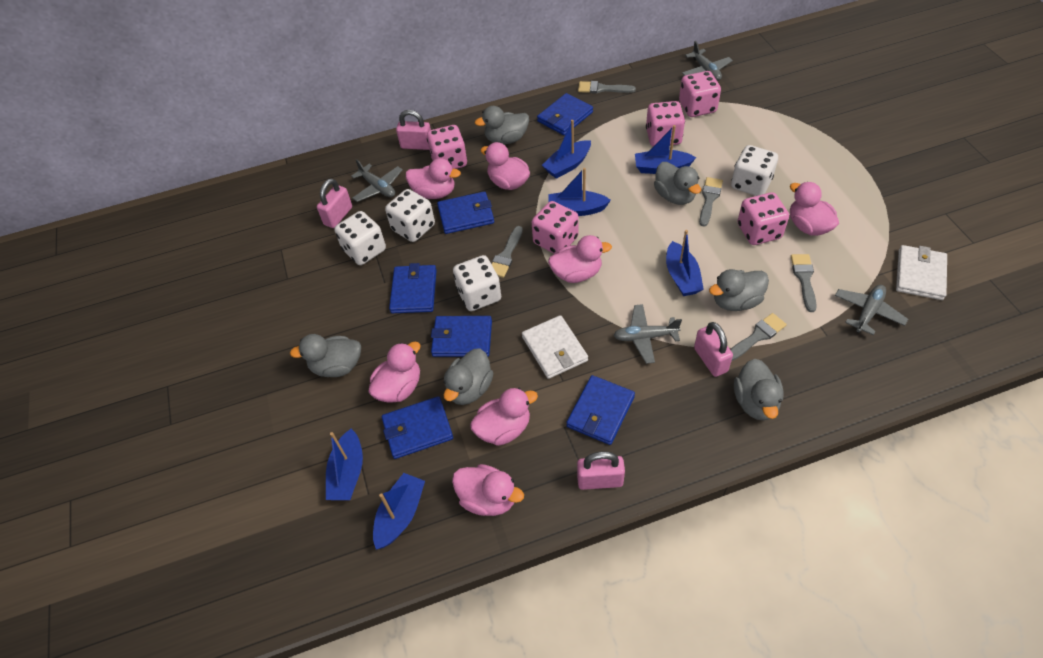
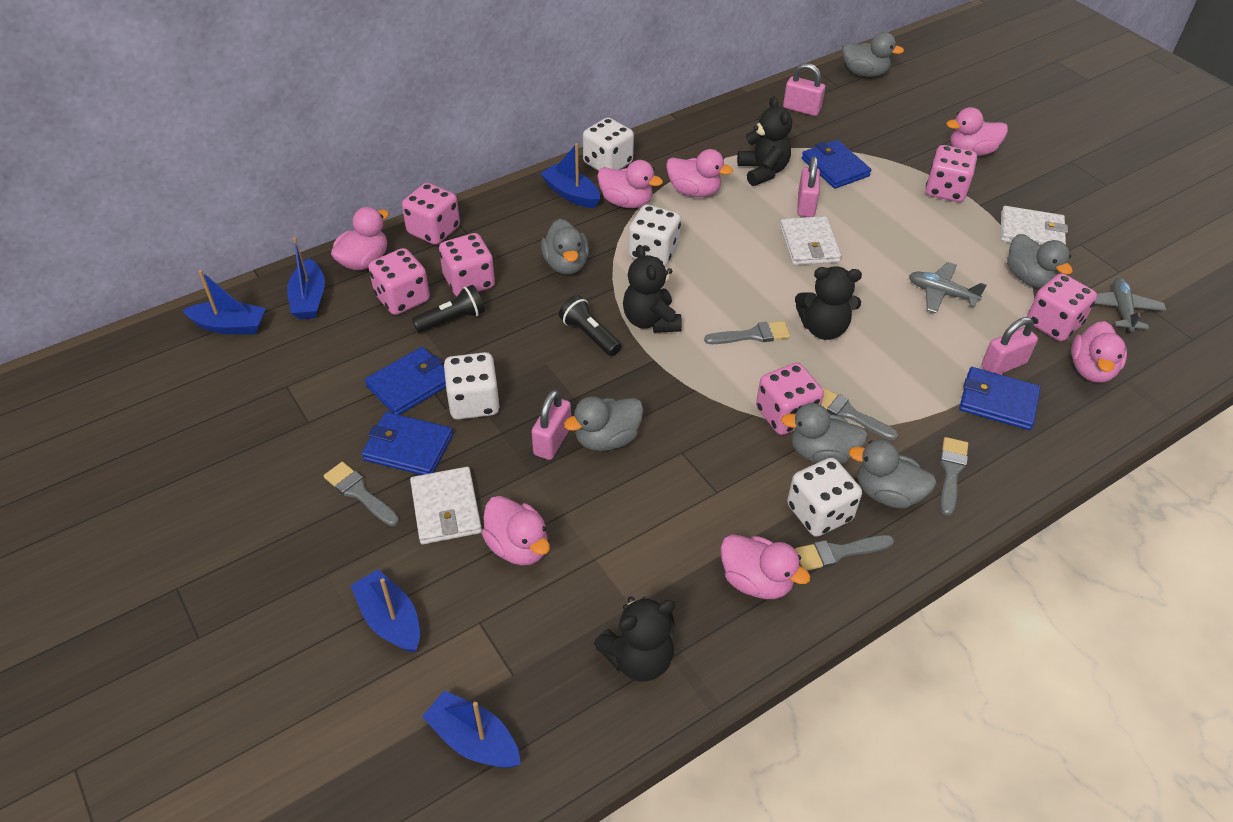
black flashlight: none = 0 -> [412,285,485,333] [559,295,621,356] = 2
black teddy bear: none = 0 -> [594,596,676,682] [623,245,682,333] [737,96,792,186] [795,266,862,340] = 4
blue boat: [326,429,363,500] [373,473,425,549] [542,120,591,179] [548,168,611,216] [635,125,696,174] [666,230,704,296] = 6 -> [182,270,266,334] [287,237,325,319] [350,569,420,653] [422,691,520,768] [540,143,600,208] = 5
blue wallet: [382,396,453,459] [389,263,437,313] [431,316,492,357] [437,191,494,234] [537,93,593,135] [566,375,635,445] = 6 -> [362,412,453,475] [365,347,446,415] [802,140,871,189] [959,367,1041,430] = 4
grey plane: [351,159,403,202] [613,304,682,364] [682,41,733,81] [835,285,908,335] = 4 -> [909,262,987,313] [1095,278,1166,333] = 2
pink dice: [427,125,467,169] [532,201,579,254] [646,101,685,146] [679,71,721,117] [738,192,789,245] = 5 -> [368,248,430,315] [402,183,460,245] [439,233,495,296] [756,362,824,435] [926,145,977,202] [1027,273,1097,341] = 6
white wallet: [522,315,588,379] [896,245,947,300] = 2 -> [410,467,482,544] [780,216,841,265] [1001,206,1068,245] = 3

